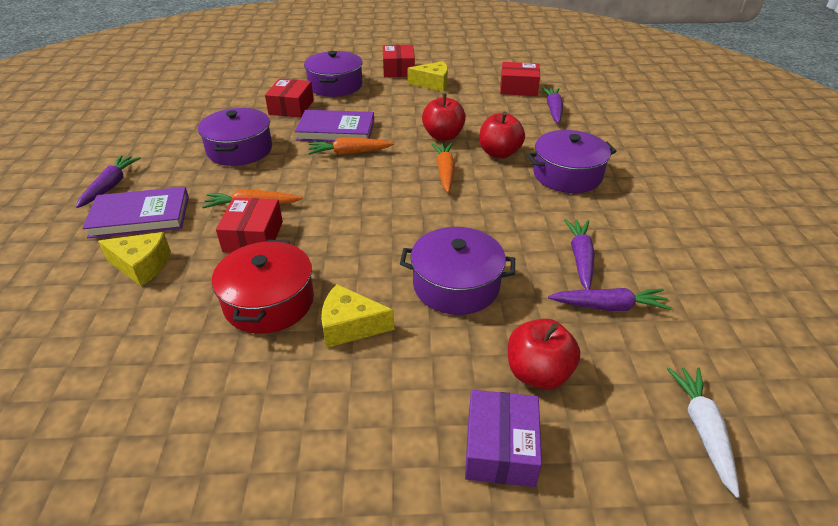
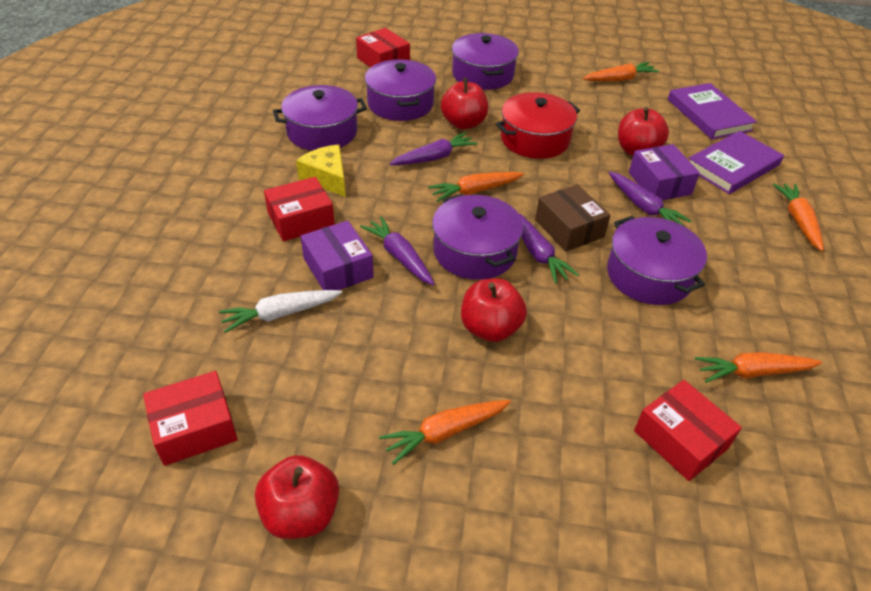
brown box: none = 0 -> [535,184,610,252] = 1
orange carrot: [202,190,303,208] [308,137,394,155] [431,143,455,193] = 3 -> [379,400,511,465] [428,172,524,202] [583,62,659,82] [695,352,822,383] [773,183,824,251] = 5
purple box: [465,390,542,487] = 1 -> [301,221,374,290] [629,144,700,200] = 2
purple pot: [198,108,272,166] [304,51,363,97] [400,227,515,315] [527,130,616,193] = 4 -> [273,85,367,151] [365,59,436,121] [432,194,523,280] [452,33,519,90] [607,216,707,305] = 5
red apple: [422,94,466,141] [479,111,525,158] [508,319,580,389] = 3 -> [255,455,339,539] [441,78,488,129] [461,278,527,342] [618,107,669,156] = 4
yellow cheese: [98,232,171,286] [321,284,394,348] [407,61,448,92] = 3 -> [296,145,346,197] = 1

